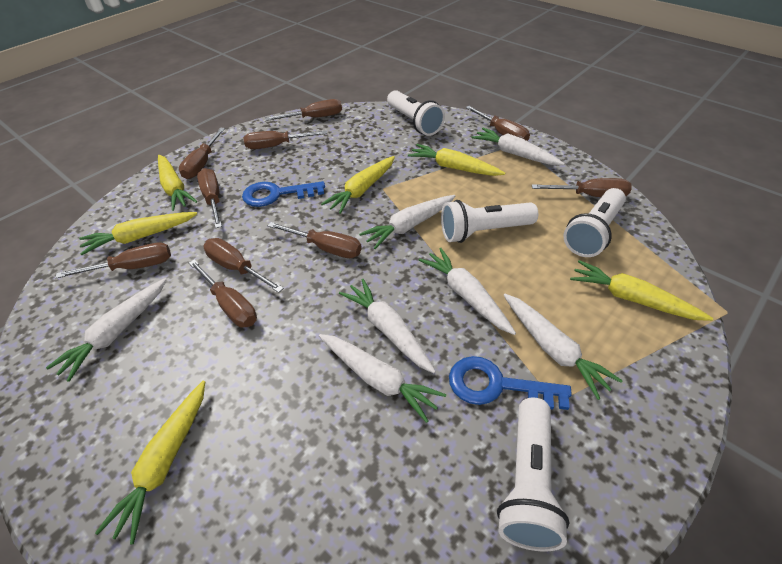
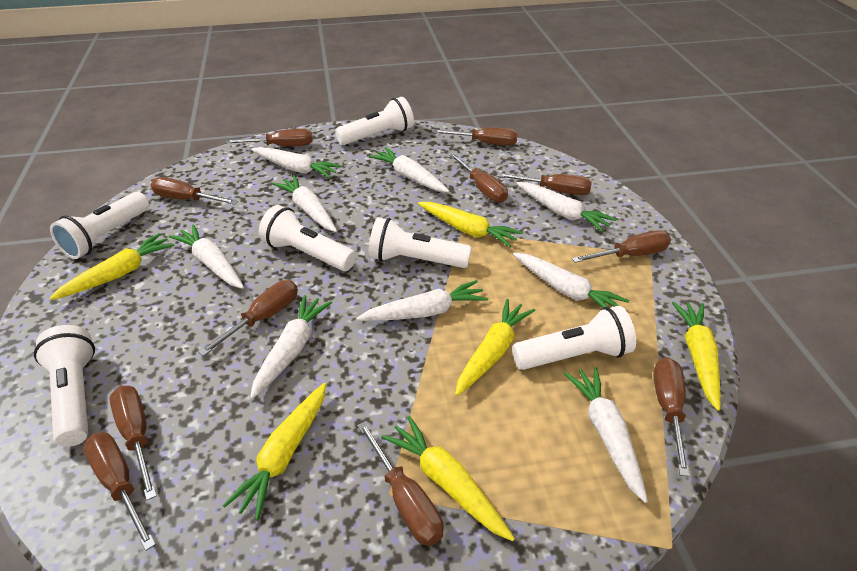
blue key: [242,181,325,207] [449,356,572,410] = 2 -> none = 0
brown screwdriver: [55,242,171,278] [179,128,225,179] [189,259,257,327] [197,168,222,228] [204,238,284,293] [243,131,327,149] [265,99,342,121] [268,222,362,258] [466,106,530,141] [532,178,632,197] = 10 -> [83,432,156,551] [109,385,157,500] [151,177,238,205] [198,280,298,356] [225,129,313,146] [357,421,444,546] [433,128,518,146] [449,153,508,203] [497,173,592,195] [572,231,671,263] [653,357,690,477] = 11
white carrot: [46,278,166,382] [319,334,446,423] [339,279,436,373] [359,195,455,249] [419,248,516,335] [472,128,565,165] [504,294,623,400] = 7 -> [169,225,244,289] [250,295,332,399] [251,147,342,178] [273,175,337,232] [357,280,488,321] [369,147,449,192] [513,253,629,308] [516,182,616,232] [564,367,648,503] = 9
white flashlight: [387,90,445,136] [441,200,538,243] [497,398,570,551] [563,188,626,257] = 4 -> [34,325,95,447] [50,192,149,259] [259,205,356,271] [335,97,414,145] [369,217,472,268] [512,306,636,370] = 6

